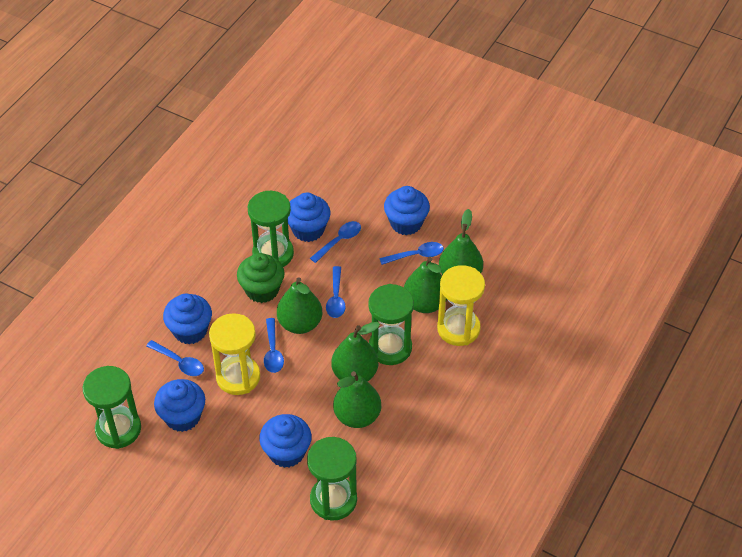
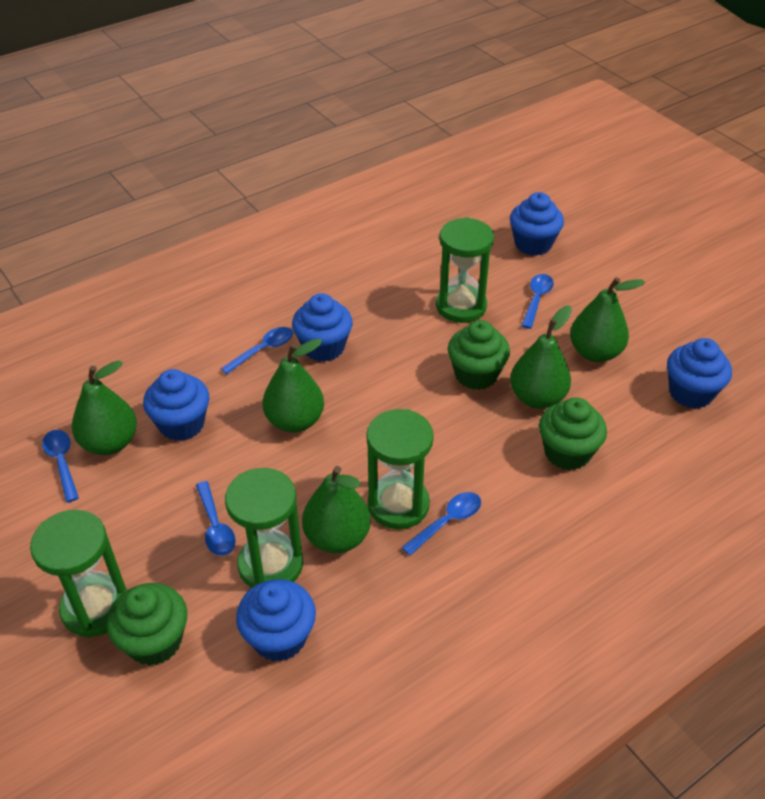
green cupcake: [237,253,285,303] = 1 -> [107,583,187,666] [448,320,510,390] [539,397,607,470] = 3
yellow hourglass: [209,313,260,395] [437,265,485,346] = 2 -> none = 0

